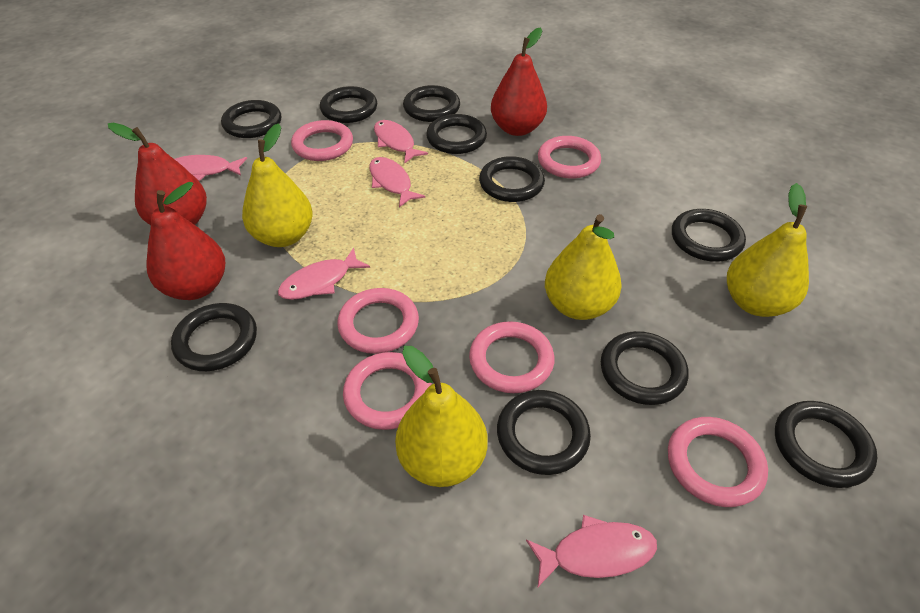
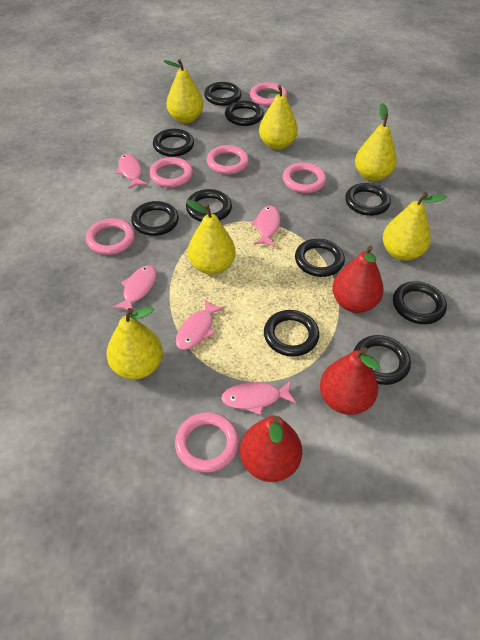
yellow pear: [242,123,313,247] [395,346,488,487] [545,214,622,320] [727,183,809,317] = 4 -> [107,307,163,379] [164,59,204,123] [187,200,235,275] [259,85,298,150] [355,103,397,181] [383,192,447,261] = 6

